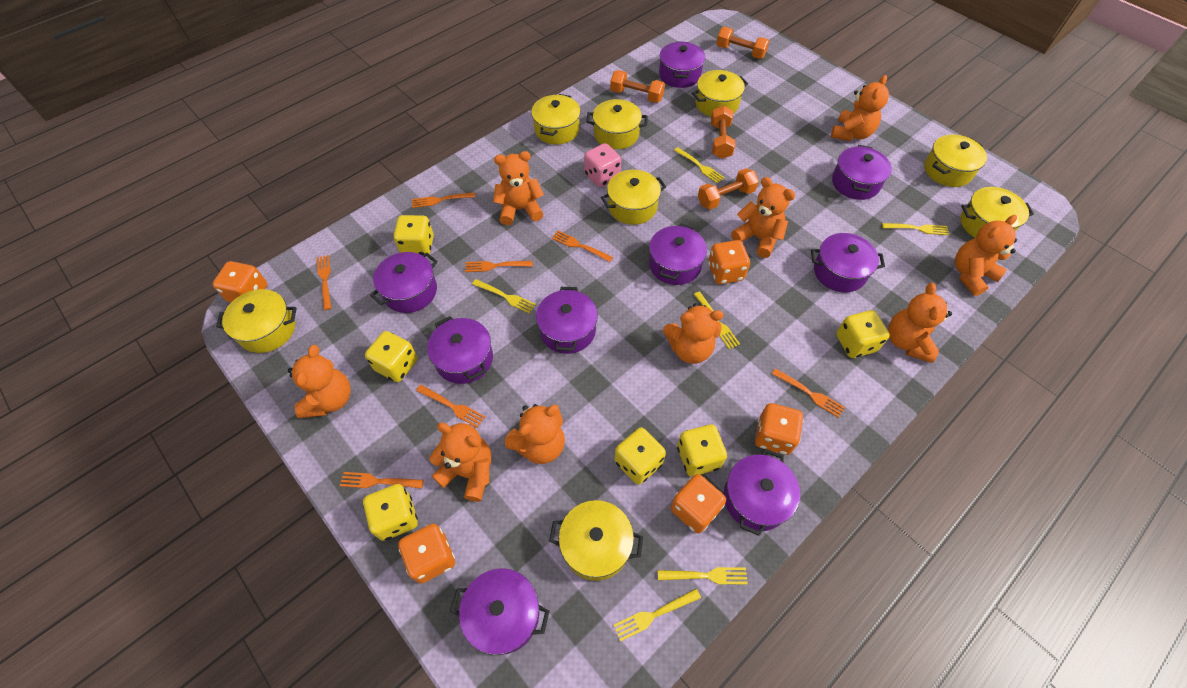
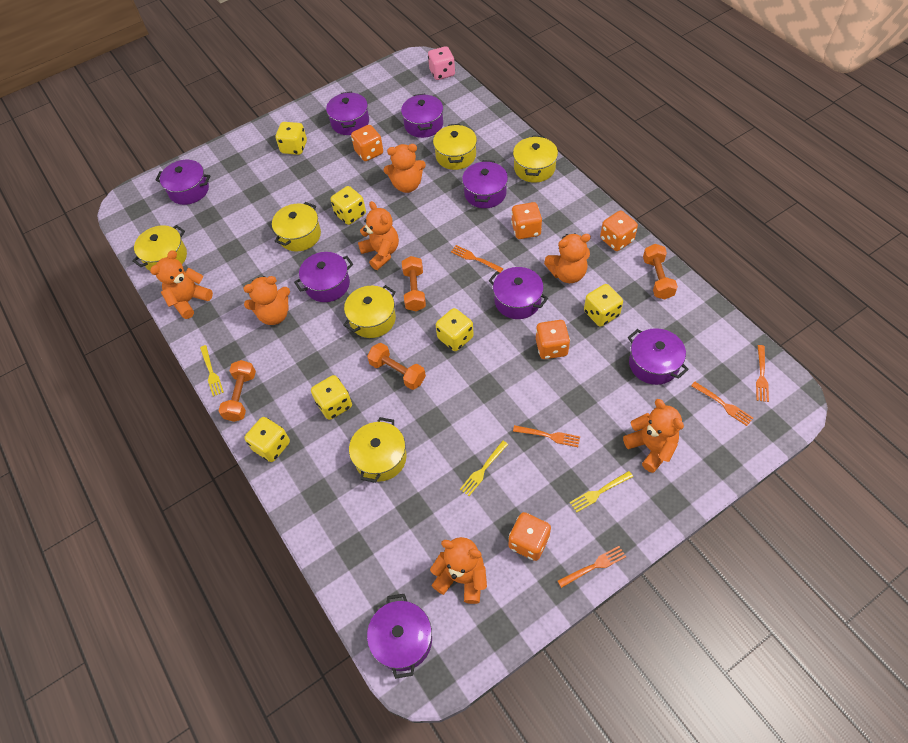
orange fork: [317,255,331,310] [340,472,424,489] [412,192,475,208] [416,385,485,428] [465,261,533,272] [552,230,613,262] [772,368,845,418] = 7 -> [451,245,503,273] [513,425,580,447] [558,546,626,588] [691,382,753,426] [756,345,769,402] = 5
orange teddy bear: [288,345,351,418] [429,423,491,502] [493,151,544,225] [505,404,565,464] [663,303,724,364] [731,177,795,258] [831,75,889,141] [888,283,952,363] [955,215,1017,296] = 9 -> [150,250,213,319] [243,276,290,325] [358,201,399,270] [384,144,426,193] [430,537,487,604] [544,234,591,283] [623,399,684,473] = 7
purple pot: [370,252,437,313] [427,316,493,384] [450,568,550,655] [536,287,598,354] [649,223,707,285] [659,41,705,88] [724,449,800,536] [811,233,885,293] [832,145,892,200] = 9 -> [156,160,210,205] [294,252,353,302] [326,92,369,135] [367,594,432,679] [401,93,443,138] [462,160,508,208] [489,267,548,319] [628,328,689,385] = 8
yellow fork: [472,279,536,314] [614,589,701,641] [658,567,748,584] [674,147,725,184] [694,291,740,349] [882,223,949,235] = 6 -> [200,345,224,397] [460,441,508,496] [570,471,633,513] = 3
yellow pot: [216,289,297,353] [531,94,580,145] [549,500,643,581] [586,99,648,149] [601,170,666,225] [692,70,748,117] [924,134,987,187] [961,187,1034,238] = 8 -> [132,225,187,271] [272,202,321,251] [343,285,396,338] [349,417,407,483] [433,124,477,170] [513,135,558,183] = 6

